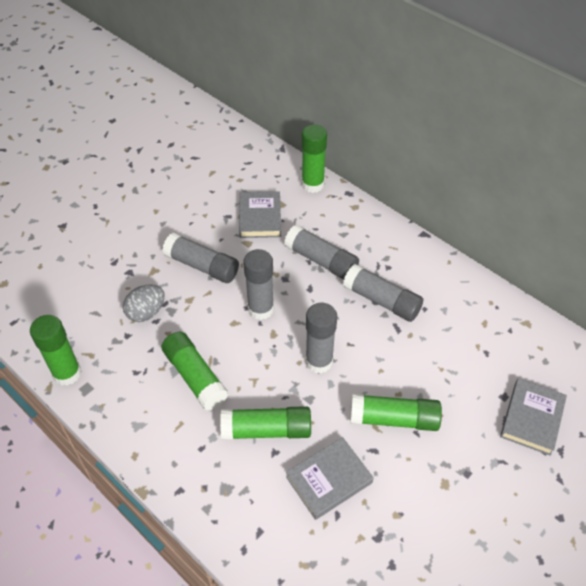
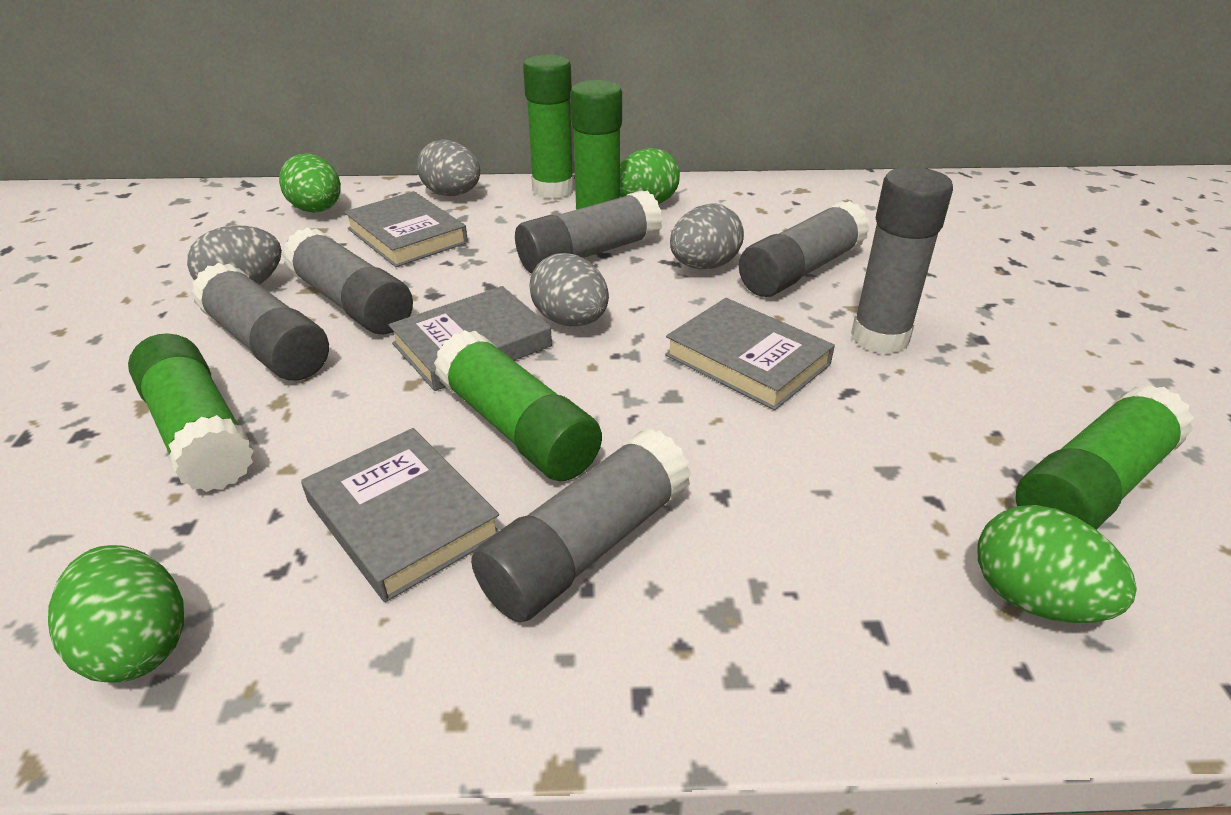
green egg: none = 0 -> [48,545,184,683] [279,154,341,213] [620,148,680,204] [977,505,1137,623] = 4
grey book: [239,191,281,238] [286,437,374,520] [500,378,567,456] = 3 -> [301,428,499,602] [344,191,468,267] [388,286,552,391] [665,298,835,410] = 4
grey egg: [123,284,165,322] = 1 -> [187,225,282,285] [417,139,480,196] [529,253,609,326] [670,204,744,269] = 4
grey glue stick: [162,233,239,283] [243,249,274,320] [284,225,359,280] [305,303,337,373] [343,264,423,322] = 5 -> [191,262,329,381] [282,228,413,334] [471,428,691,622] [515,190,663,273] [739,201,870,297] [851,167,953,354] = 6

